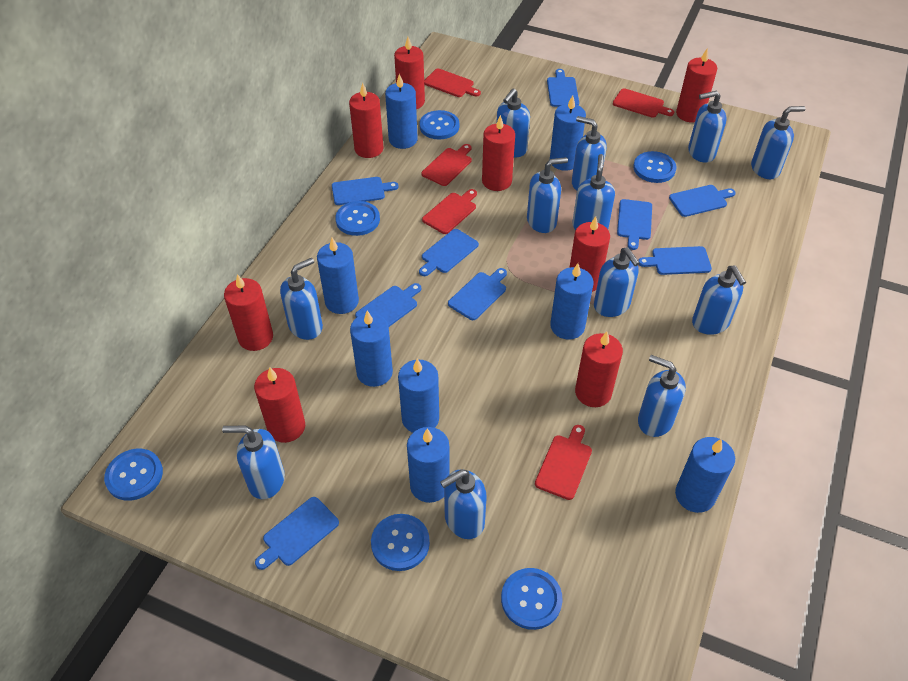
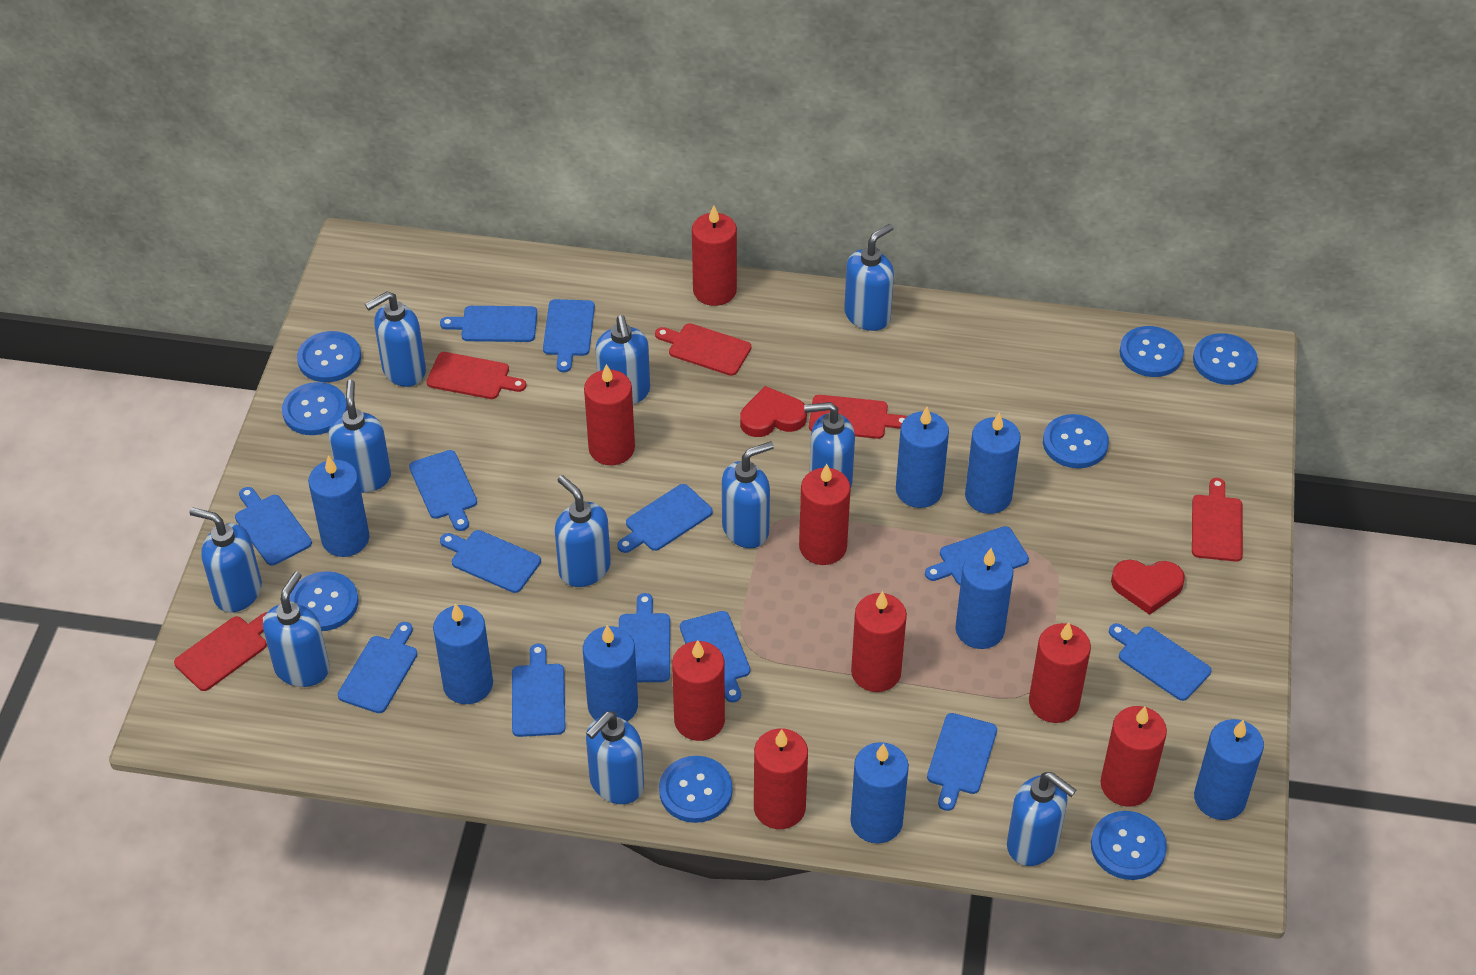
blue button: [104,449,163,501] [335,201,380,236] [371,514,430,571] [419,110,459,140] [501,568,563,630] [633,151,676,183] = 6 -> [282,382,347,435] [289,571,359,631] [297,331,361,382] [659,756,732,823] [1043,414,1109,468] [1091,811,1167,880] [1120,326,1184,377] [1193,333,1258,385] = 8
blue cutting board: [255,497,339,570] [332,177,399,205] [355,283,421,327] [419,229,479,276] [448,268,507,320] [547,69,579,107] [617,199,652,250] [638,246,712,275] [669,185,736,217] = 9 -> [235,487,312,565] [338,622,417,713] [409,450,477,531] [440,306,537,342] [440,530,541,593] [512,644,566,737] [543,299,595,372] [617,484,713,553] [619,593,670,682] [680,611,750,702] [925,526,1029,585] [927,713,997,811] [1109,623,1211,701] = 13
blue soap dispenser: [222,426,285,499] [280,258,323,340] [440,469,487,539] [496,88,530,158] [527,157,568,233] [572,116,607,191] [572,154,615,230] [594,247,639,317] [638,355,686,437] [688,91,727,163] [692,266,746,335] [751,106,806,179] = 12 -> [189,507,262,612] [263,572,330,687] [328,380,391,493] [365,291,426,387] [555,475,611,587] [586,711,644,804] [595,315,650,405] [722,441,774,548] [804,402,855,488] [844,224,894,331] [1007,772,1076,866] = 11
red heart: none = 0 -> [740,386,807,437] [1111,560,1185,615] = 2

